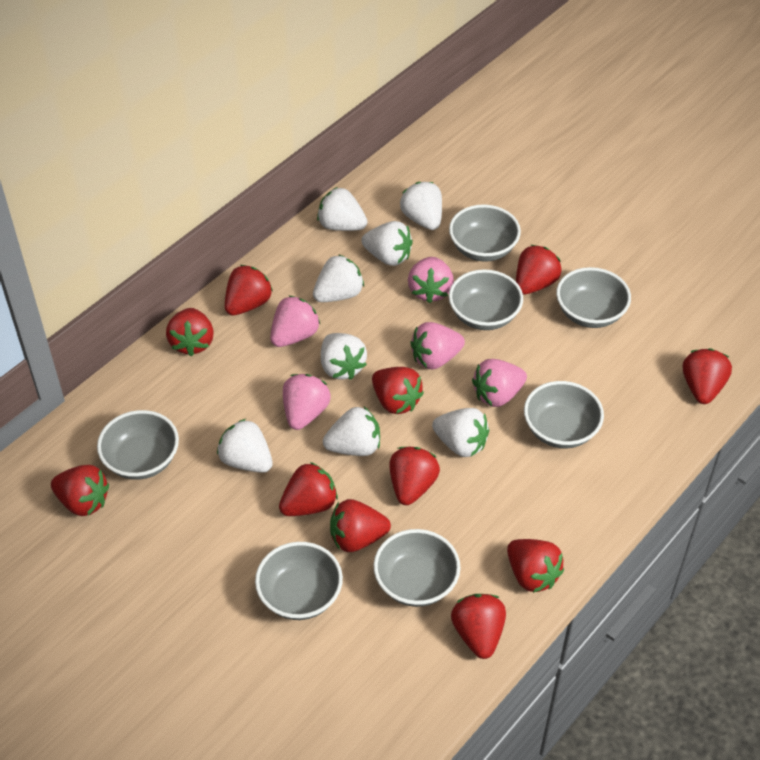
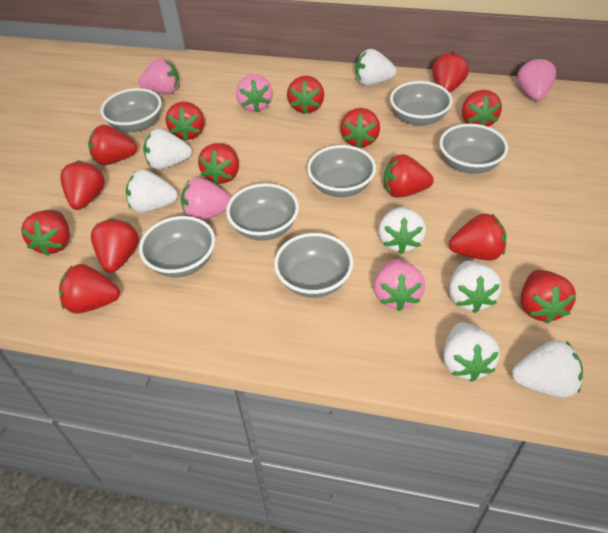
red strawberry: [51,465,109,516] [166,308,214,356] [225,265,273,316] [279,462,338,516] [330,499,391,552] [372,367,424,414] [389,447,440,505] [451,594,506,659] [507,539,564,593] [516,245,561,294] [683,349,732,404] = 11 -> [21,210,70,256] [59,264,120,314] [60,160,105,210] [88,125,137,165] [91,218,139,273] [166,101,205,141] [198,143,239,185] [287,76,324,114] [340,108,380,148] [384,154,434,198] [432,52,469,93] [449,213,506,260] [462,90,502,127] [521,270,576,324] = 14
white strawberry: [217,419,273,473] [313,254,364,302] [317,187,368,231] [321,333,367,380] [323,407,380,456] [361,221,413,266] [400,182,442,230] [432,408,489,457] = 8 -> [126,170,178,213] [143,129,192,170] [355,49,397,86] [379,207,426,254] [443,322,500,382] [449,260,501,313] [512,340,583,398] = 7

